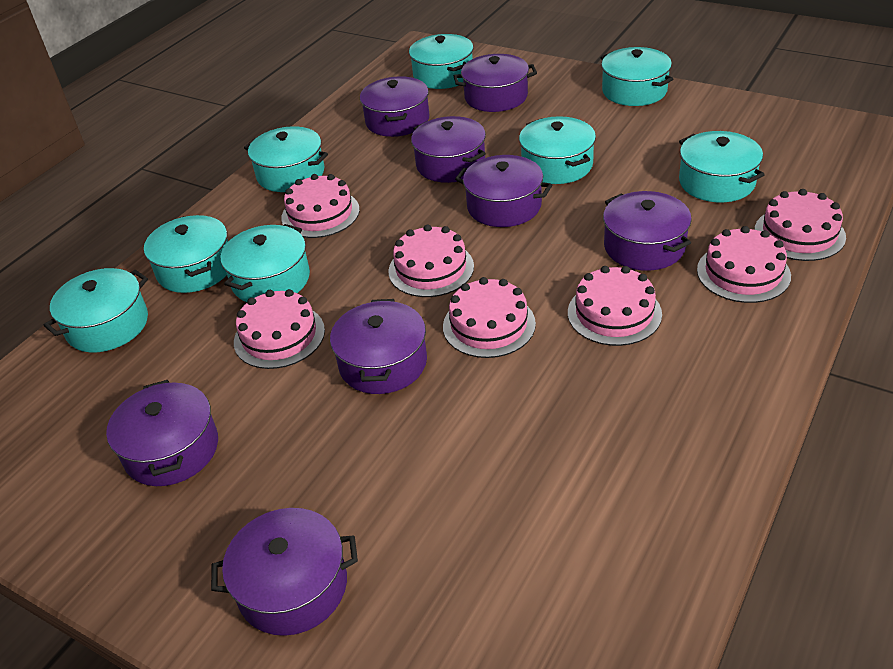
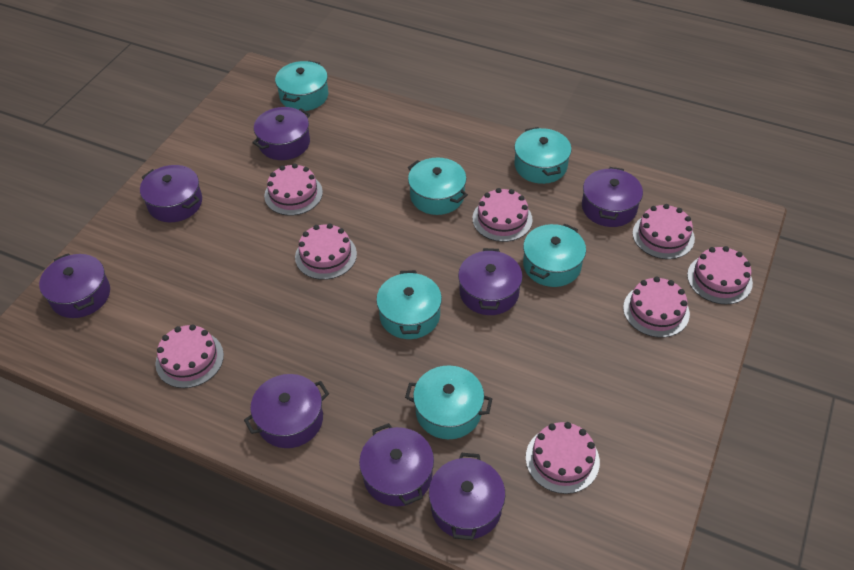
pink cake: [234,289,325,369] [281,174,360,238] [388,224,474,297] [443,277,536,358] [568,266,662,346] [697,226,791,303] [755,189,846,261] = 7 -> [155,324,224,388] [264,164,323,216] [295,223,357,280] [473,188,533,242] [526,422,600,494] [623,277,690,338] [633,204,695,259] [687,246,753,304] = 8
turquoise pot: [44,268,148,352] [144,215,228,293] [221,224,310,302] [244,126,328,192] [409,34,474,89] [519,116,596,184] [600,47,673,106] [679,131,765,202] = 8 -> [275,60,328,111] [376,270,442,339] [405,365,492,439] [408,158,468,215] [514,127,572,184] [523,223,586,287] = 6

